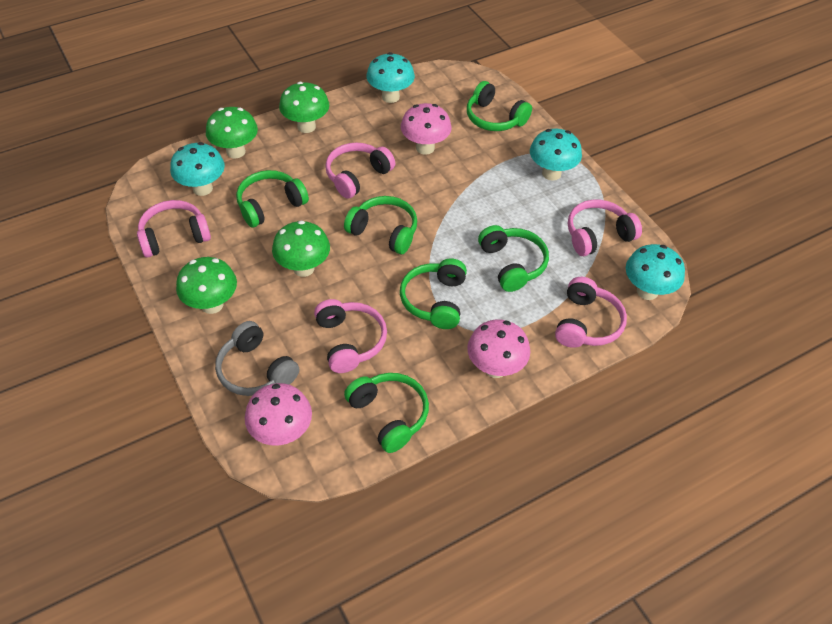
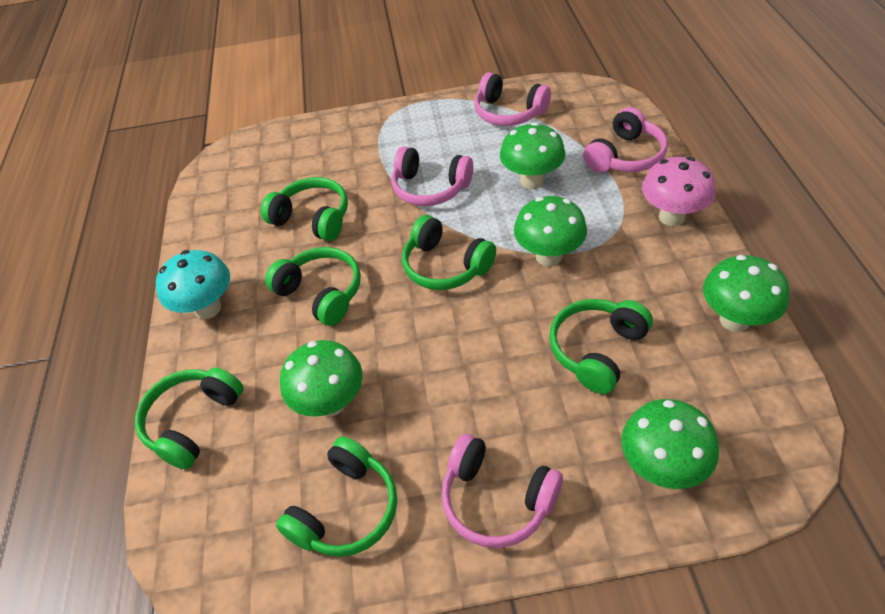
green mushroom: [176,257,237,314] [206,107,258,158] [272,220,330,277] [279,82,329,133] = 4 -> [280,340,363,417] [500,122,566,189] [514,196,587,267] [621,399,719,489] [703,255,790,332] = 5
grey headphones: [215,321,299,396] = 1 -> none = 0
pink headphones: [137,200,211,258] [314,299,387,373] [325,142,395,199] [555,277,627,348] [568,200,642,256] = 5 -> [392,146,473,206] [441,433,563,548] [474,72,551,126] [583,107,668,173] = 4
pink mushroom: [245,383,312,445] [401,103,451,155] [467,320,530,378] = 3 -> [642,157,715,226] = 1
turquoise mushroom: [170,142,225,196] [366,52,415,103] [530,128,582,181] [626,244,685,300] = 4 -> [156,250,230,319] = 1

